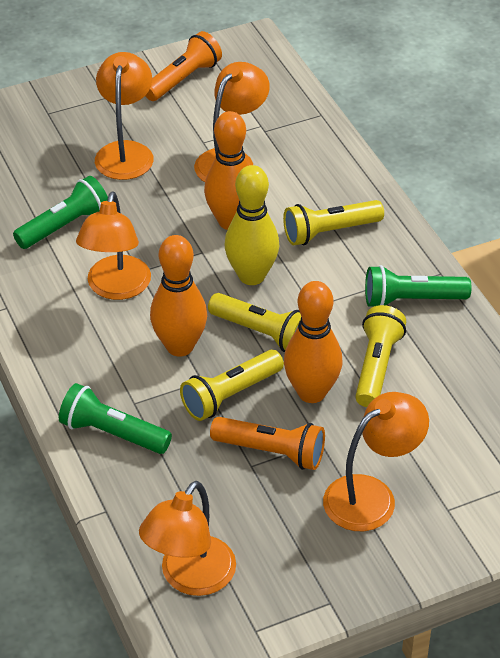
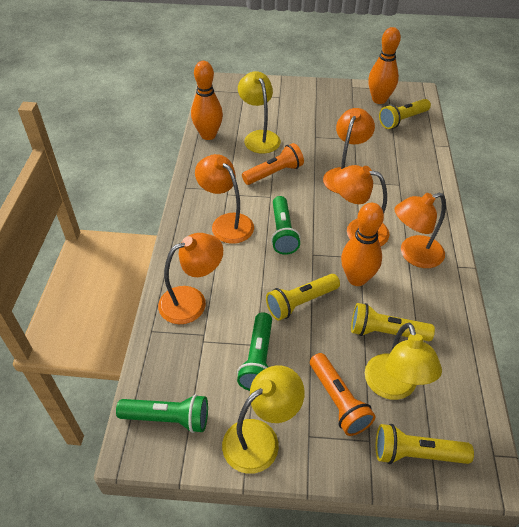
yellow bowling pin: [224,165,279,285] = 1 -> none = 0
yellow lamp: none = 0 -> [222,366,305,474] [238,71,281,154] [365,323,442,400] = 3

